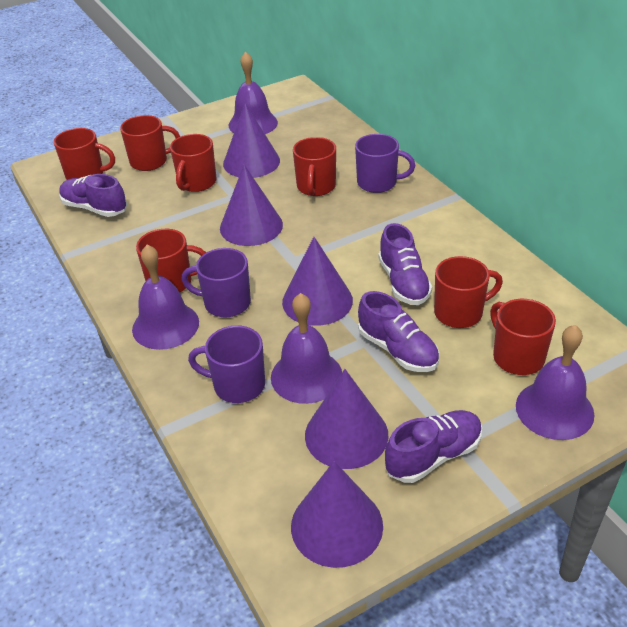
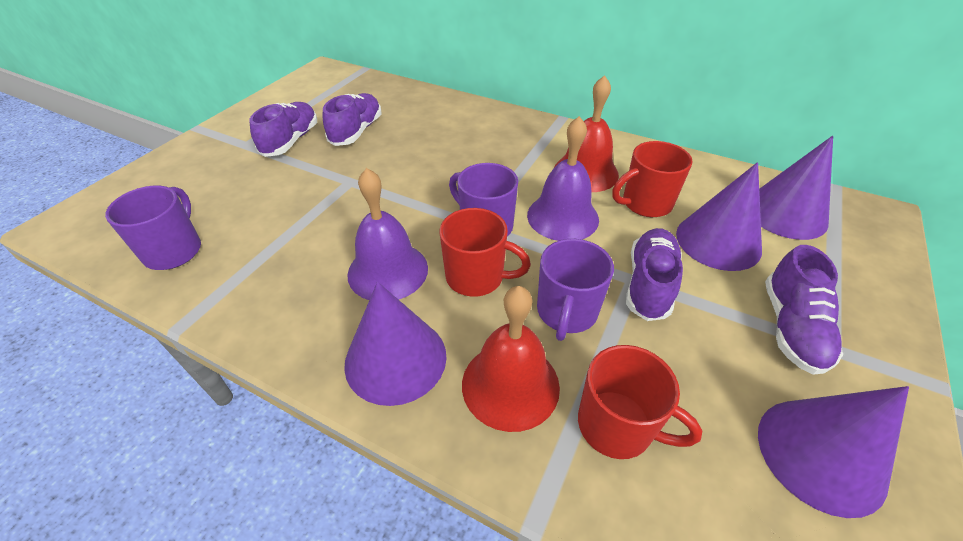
purple bell: [132,245,199,350] [229,52,278,134] [271,293,342,404] [516,325,595,440] = 4 -> [347,168,428,300] [527,116,599,241] = 2
purple cone: [220,165,283,246] [223,103,280,178] [282,237,353,326] [291,461,383,568] [305,369,389,469] = 5 -> [344,282,447,406] [676,162,762,271] [758,386,909,518] [759,136,833,240] = 4
red bell: none = 0 -> [462,286,560,432] [555,75,619,192] = 2
red mug: [54,128,115,180] [120,115,180,171] [136,229,206,293] [170,134,217,192] [293,137,336,196] [434,256,503,328] [490,299,556,375] = 7 -> [440,208,531,297] [578,345,703,459] [612,141,692,217] = 3

